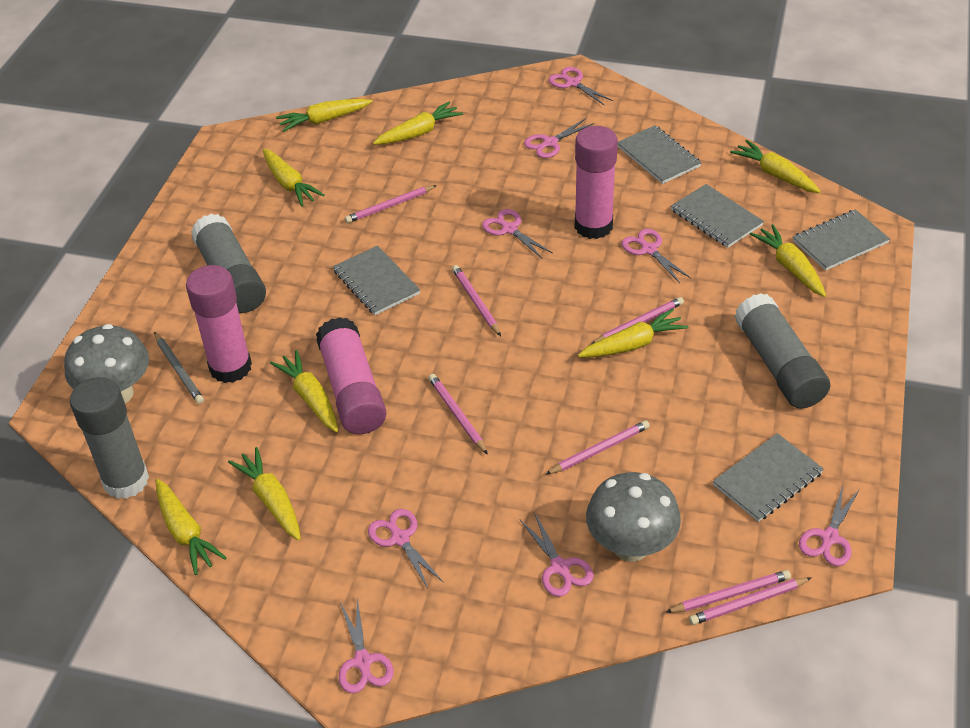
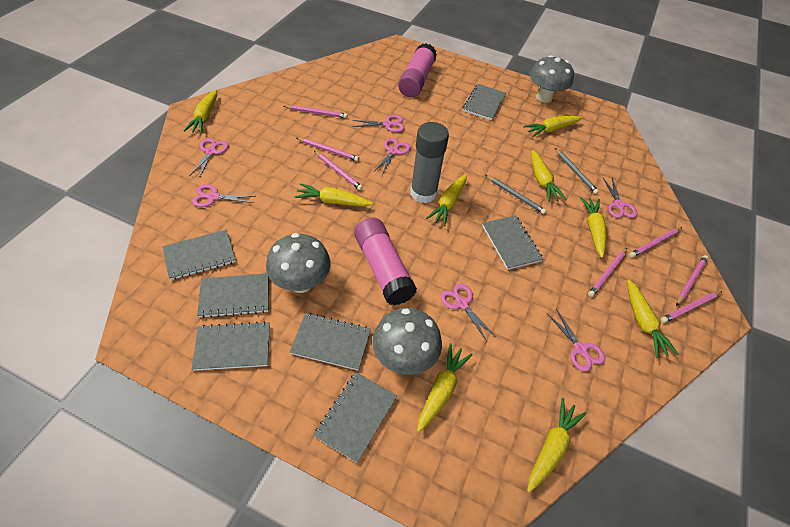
grey glue stick: [70,377,149,499] [191,214,266,313] [734,293,830,409] = 3 -> [410,122,449,203] = 1
grey mushroom: [64,324,149,403] [586,472,681,562] = 2 -> [266,233,331,293] [372,308,442,375] [530,55,574,103] = 3
grey notebook: [333,246,420,315] [617,125,702,184] [671,184,764,248] [713,433,824,522] [793,209,890,271] = 5 -> [162,230,236,280] [192,321,270,371] [197,273,269,318] [290,313,371,371] [314,372,397,463] [463,84,506,120] [482,215,543,270] = 7
grey pencil: [154,332,204,404] = 1 -> [485,175,547,214] [555,148,599,194] = 2
pink glue stick: [186,265,252,383] [316,317,387,434] [575,126,618,239] = 3 -> [354,218,417,306] [398,43,437,98] = 2
pink scissors: [339,598,394,693] [368,509,444,589] [482,209,553,258] [519,512,594,597] [524,118,594,158] [548,67,613,106] [621,229,691,283] [799,485,860,566] = 8 -> [189,138,228,178] [192,184,255,207] [353,115,405,132] [374,138,410,175] [440,284,496,341] [547,309,605,371] [603,178,637,218] = 7

